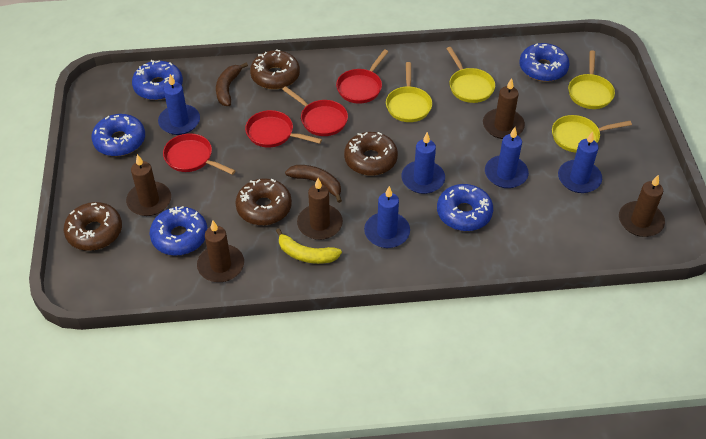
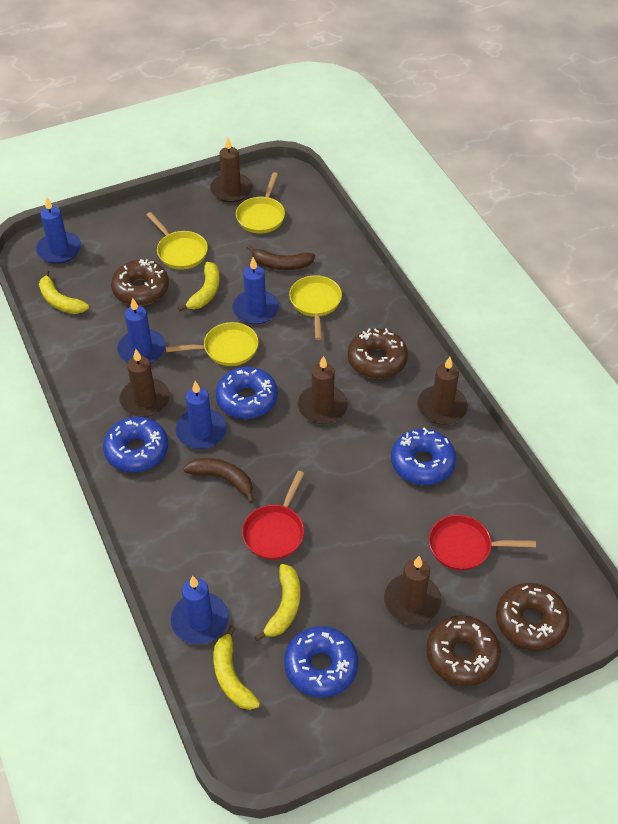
blue donut: [91,114,145,156] [132,60,183,100] [150,206,208,256] [437,184,493,231] [519,43,570,82] = 5 -> [103,416,168,472] [215,367,278,419] [284,626,358,697] [391,428,456,485] = 4
red pan: [163,133,236,175] [245,110,322,148] [282,86,348,136] [336,50,388,104] = 4 -> [242,471,304,560] [429,515,536,570] = 2
yellow banana: [276,228,342,264] = 1 -> [39,270,89,314] [178,262,220,312] [214,625,260,710] [254,564,300,641] = 4

